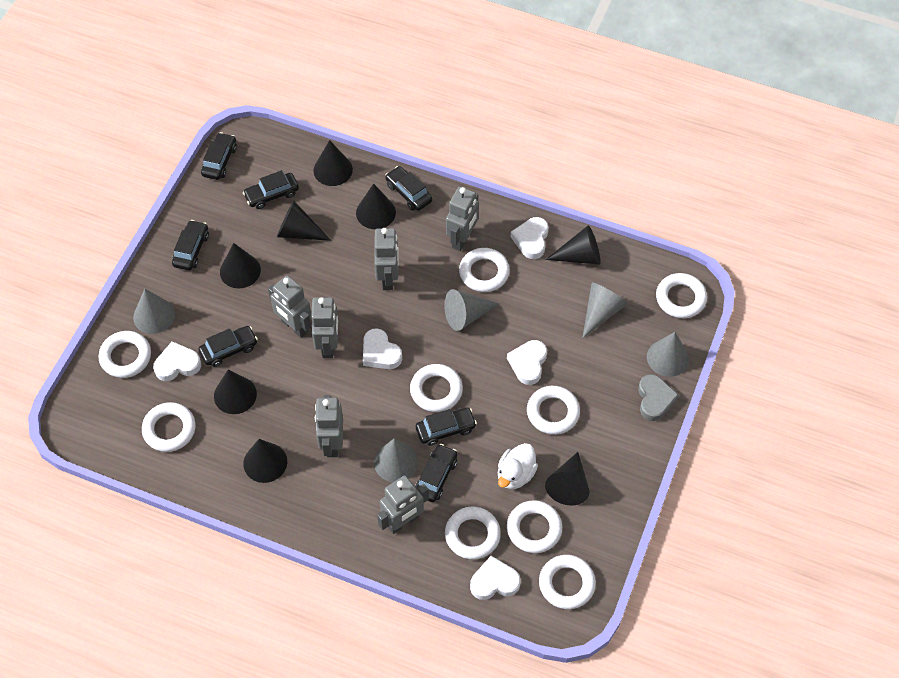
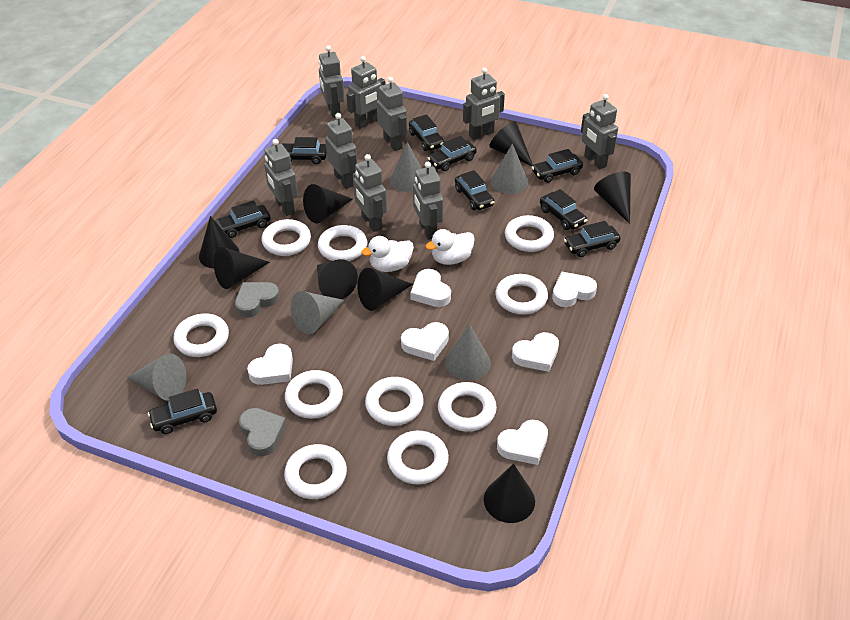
black car: [172,220,209,271] [199,326,258,367] [201,132,237,180] [243,170,299,209] [385,166,432,211] [415,444,457,502] [416,408,477,446] = 7 -> [148,389,217,434] [215,200,271,238] [282,137,327,164] [409,114,444,151] [428,136,477,171] [455,170,494,210] [531,149,583,183] [540,189,587,230] [564,221,621,257] = 9
grey heart: [638,374,679,421] = 1 -> [235,282,280,318] [239,408,287,456] = 2
grey robot: [268,275,312,338] [311,297,338,358] [315,395,343,457] [374,228,399,290] [377,476,429,534] [446,187,479,251] = 6 -> [264,139,298,216] [319,45,345,118] [325,113,357,189] [346,56,385,128] [353,154,387,232] [377,77,407,151] [413,162,443,240] [463,68,505,140] [581,94,618,169] = 9
white duck: [498,443,538,489] = 1 -> [361,236,414,272] [426,229,475,265] = 2
white heart: [153,341,201,381] [363,328,402,369] [470,556,521,600] [507,340,547,385] [511,217,549,259] = 5 -> [247,344,293,385] [401,322,449,361] [410,269,451,307] [497,420,548,465] [512,332,559,372] [552,272,597,307] = 6
white ring: [99,331,151,378] [142,402,195,452] [410,364,463,412] [445,506,501,560] [459,248,510,292] [507,500,562,553] [527,386,580,435] [539,555,596,609] [656,273,707,318] = 9 -> [174,313,229,357] [262,219,311,256] [284,444,347,499] [285,370,343,419] [318,225,367,261] [365,377,424,426] [387,431,449,484] [438,382,497,432] [495,274,548,314] [505,215,554,252] = 10

